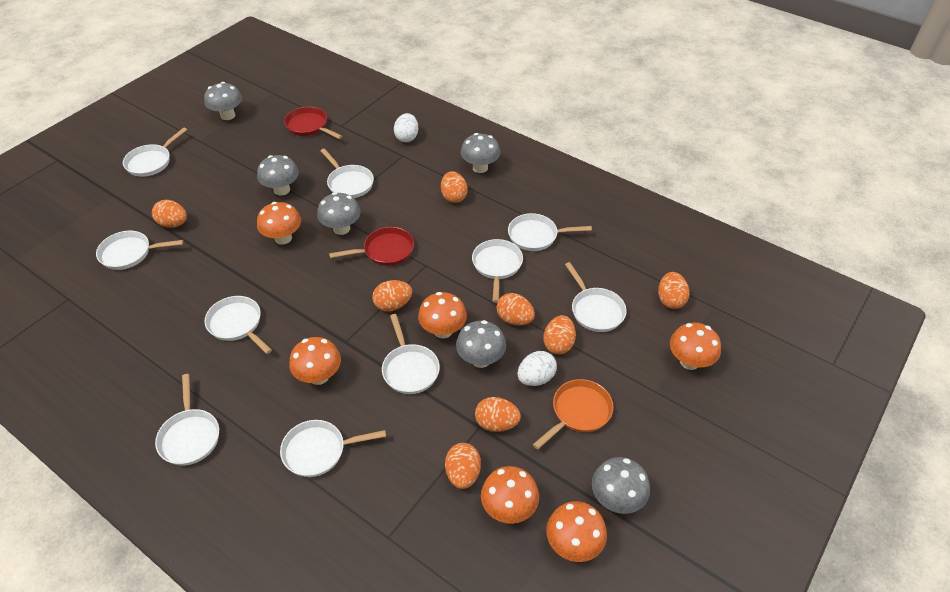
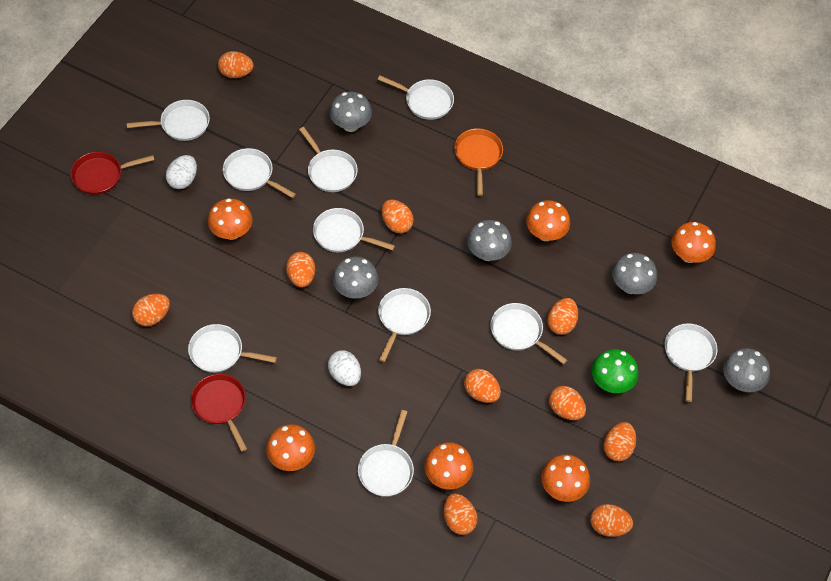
green mushroom: none = 0 -> [592,349,638,393] = 1
grey mushroom: [204,82,242,120] [257,155,299,196] [317,192,361,235] [456,320,506,368] [461,133,500,173] [592,457,650,514] = 6 -> [329,92,372,132] [333,256,378,299] [467,220,512,261] [612,253,657,294] [723,348,770,392] = 5
orange egg: [152,200,187,228] [372,280,412,312] [441,171,467,203] [445,443,481,489] [475,397,521,432] [496,293,535,326] [544,315,576,355] [658,272,690,309] = 8 -> [132,294,170,326] [218,51,254,78] [286,252,315,287] [382,200,414,233] [444,494,478,535] [464,369,501,403] [547,298,578,335] [549,386,586,420] [590,504,633,537] [603,422,636,461] = 10

